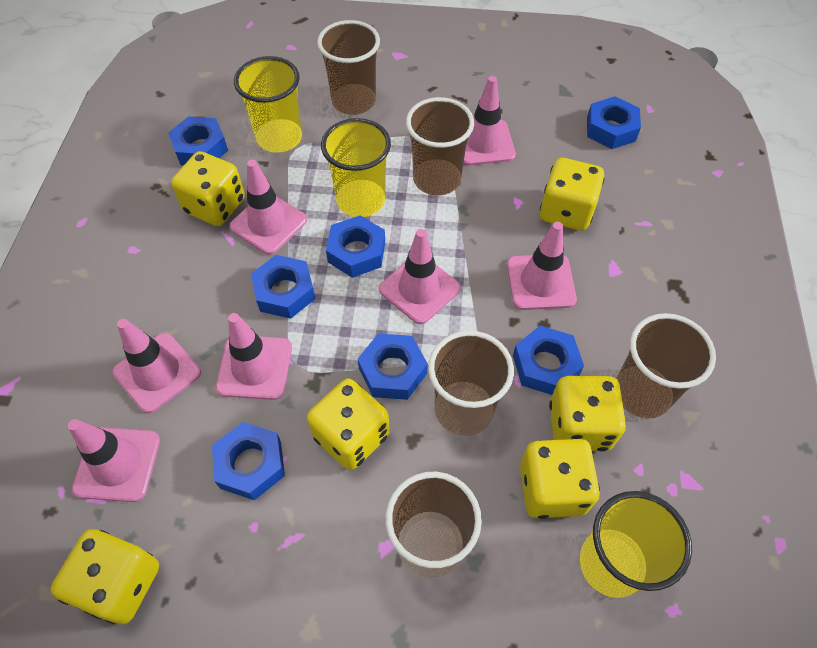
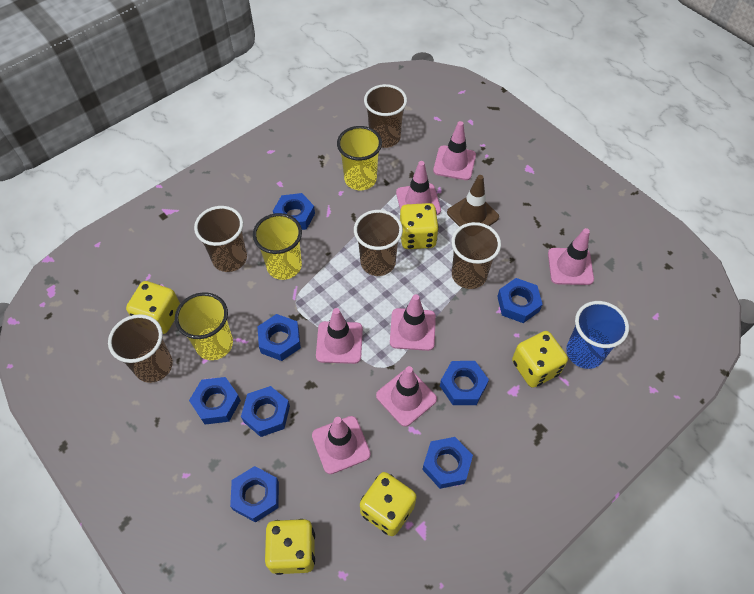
blue cup: none = 0 -> [566,301,629,369] = 1
blue nut: [168,116,228,166] [212,422,285,500] [251,255,315,319] [326,216,385,278] [358,334,428,400] [513,326,584,395] [587,96,641,149] = 7 -> [189,377,241,425] [230,466,279,523] [241,386,290,437] [257,314,301,361] [273,193,315,230] [422,437,473,489] [440,361,489,405] [497,278,543,323] = 8
brown traffic cone: none = 0 -> [447,175,499,227] = 1
yellow dice: [51,529,159,625] [171,151,245,226] [307,379,390,470] [520,439,600,519] [540,158,604,231] [549,376,626,451] = 6 -> [126,281,180,334] [265,519,315,575] [360,472,417,536] [400,203,439,249] [512,331,568,388] = 5

